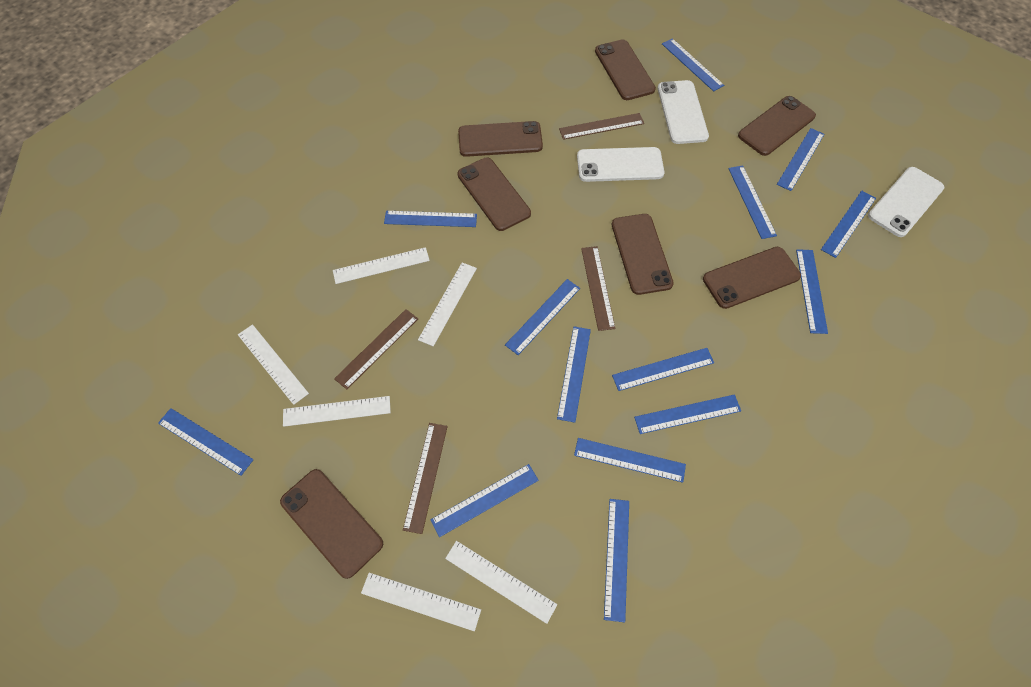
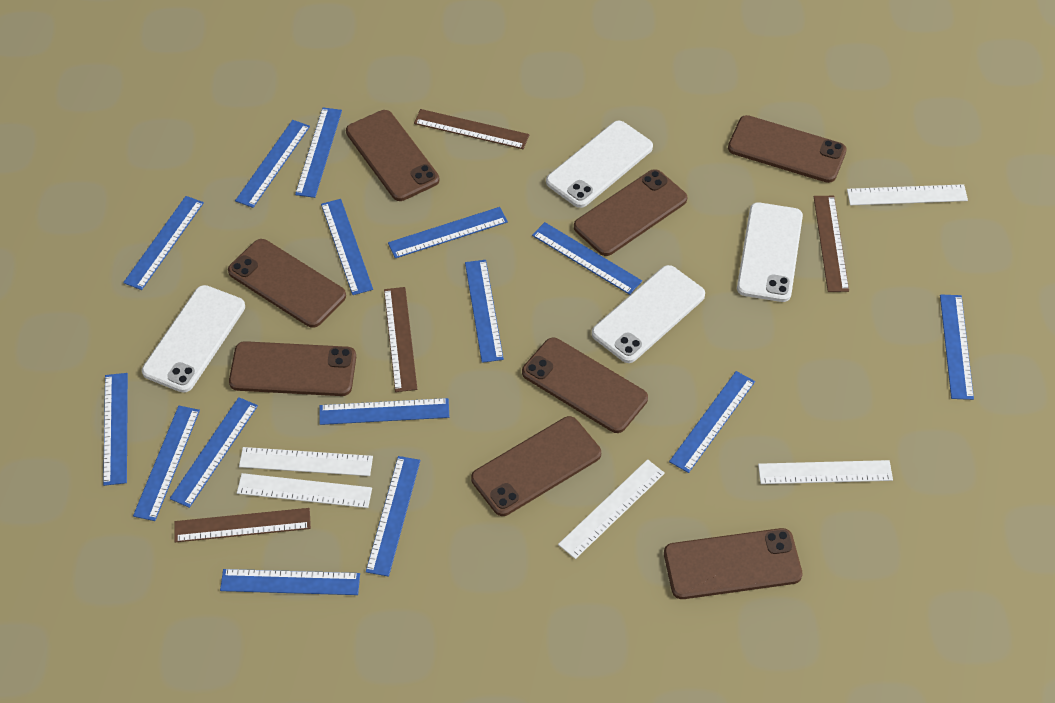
blue ruler: [158,408,254,476] [384,211,477,227] [430,464,539,537] [505,279,580,355] [557,326,591,423] [574,438,686,483] [604,499,629,622] [612,348,714,391] [634,394,741,434] [662,38,724,91] [728,165,777,239] [777,128,824,191] [796,249,828,334] [821,191,876,258] = 14 -> [103,373,128,486] [123,196,204,290] [133,406,200,521] [170,397,258,508] [220,569,360,595] [235,120,310,208] [295,107,342,198] [319,398,449,425] [321,199,373,295] [366,456,420,577] [388,207,508,258] [465,260,504,363] [532,222,642,295] [669,371,755,473] [940,295,974,400] = 15
brown phone: [280,469,383,579] [458,121,543,157] [458,158,531,231] [595,39,656,100] [612,214,674,295] [703,247,801,309] [738,96,816,156] = 7 -> [228,239,346,328] [229,341,356,396] [346,110,439,201] [471,416,601,516] [522,338,648,433] [574,169,687,256] [664,528,802,599] [728,115,847,183] = 8
white phone: [577,147,664,182] [658,80,709,144] [868,167,944,237] = 3 -> [142,285,245,393] [546,121,653,208] [592,265,705,363] [737,202,803,302] = 4
white ruler: [238,324,309,405] [283,396,391,427] [333,247,430,284] [361,573,481,631] [418,262,477,346] [445,541,557,624] = 6 -> [237,473,372,508] [239,447,373,476] [558,459,665,559] [758,460,893,484] [847,184,968,205] = 5

